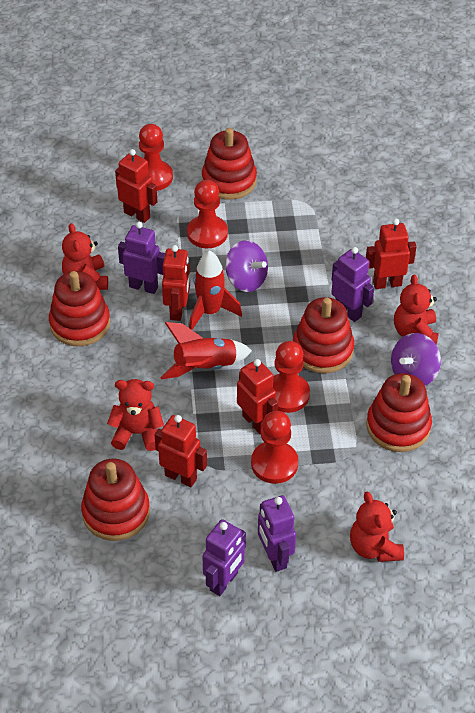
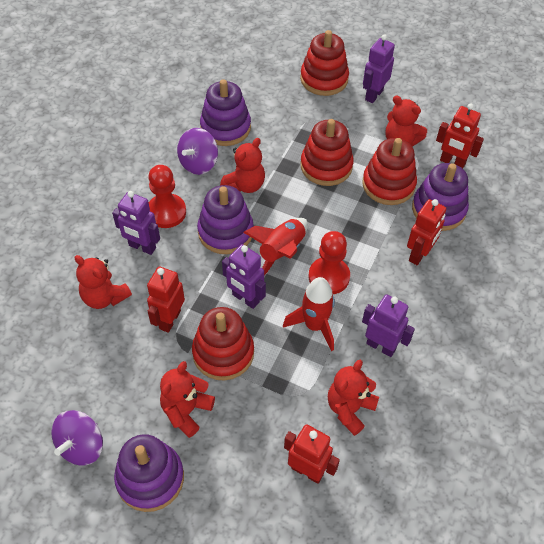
purple stacking toy: none = 0 -> [114,434,184,512] [197,185,254,254] [200,79,251,146] [412,163,469,231] = 4
red pawn: [139,124,173,191] [187,180,228,248] [251,411,298,484] [273,341,310,413] = 4 -> [148,165,186,228] [309,231,350,294] = 2
red robot: [115,149,157,223] [154,415,207,487] [162,245,190,321] [237,359,278,435] [366,219,417,289] = 5 -> [147,267,185,333] [284,424,340,484] [407,199,446,265] [436,103,484,169] = 4
red stacking toy: [49,271,110,346] [81,459,150,541] [202,128,257,200] [293,297,354,373] [366,373,432,452] = 5 -> [192,307,254,381] [300,30,349,96] [301,119,354,186] [362,138,417,205] = 4
red teddy bear: [62,223,108,290] [107,379,164,451] [350,492,404,562] [394,274,439,345] = 4 -> [74,255,132,309] [160,361,215,438] [220,138,265,193] [328,360,379,436] [386,96,427,147] = 5

